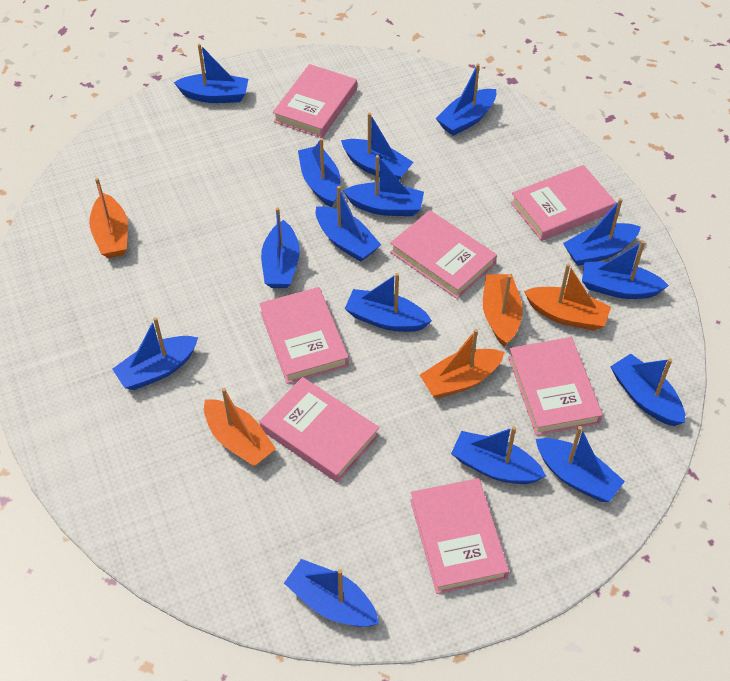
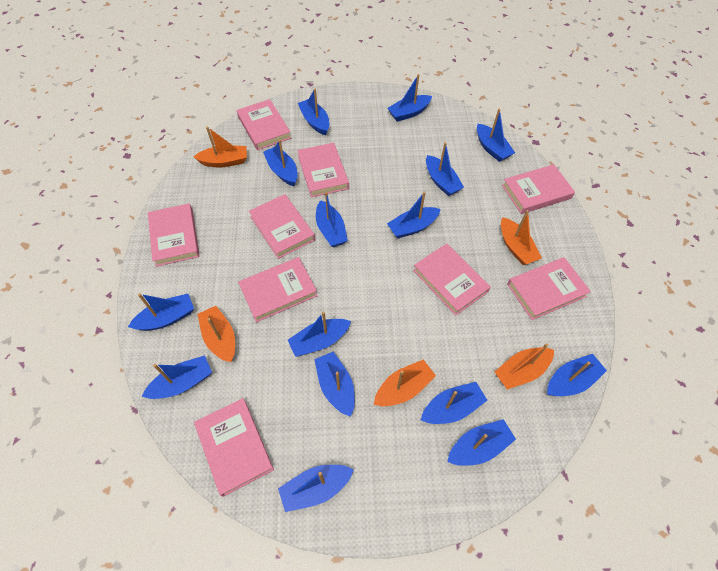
pink book: [259,287,349,384] [260,377,379,483] [273,64,357,138] [390,210,497,299] [410,478,509,594] [508,337,603,436] [511,165,616,241] = 7 -> [148,204,200,267] [194,398,274,497] [237,99,291,150] [238,257,318,322] [249,194,315,259] [297,143,349,197] [413,243,491,316] [502,164,575,214] [507,257,591,320] = 9

